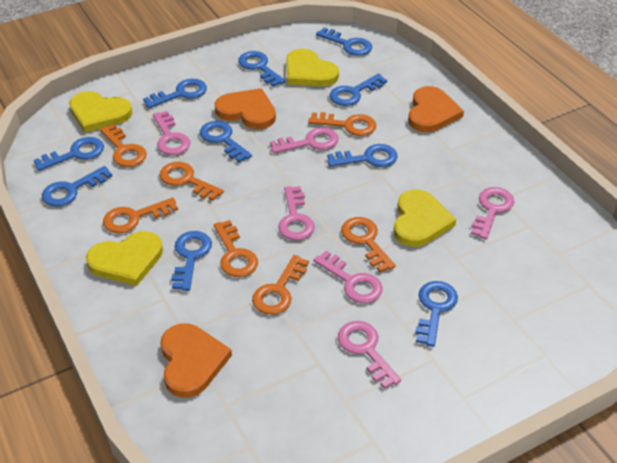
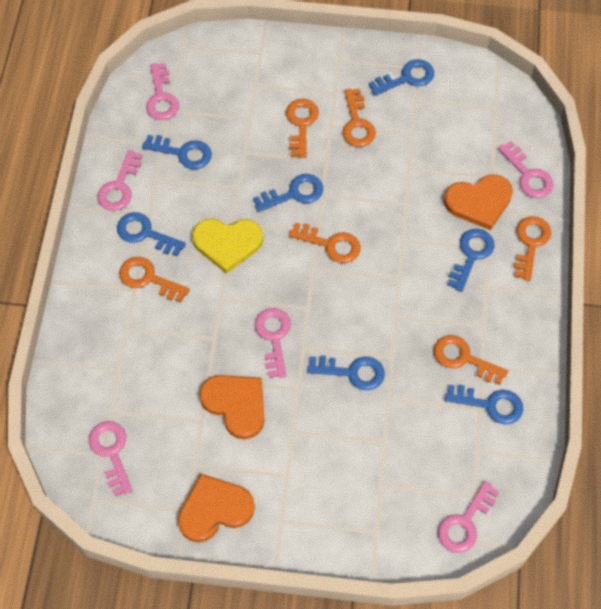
blue key: [34,137,104,171] [42,166,112,207] [143,79,207,108] [171,231,212,291] [200,121,252,163] [238,51,285,87] [316,28,372,56] [327,144,398,167] [330,74,387,106] [415,281,458,347] = 10 -> [117,212,186,257] [142,135,212,169] [253,174,323,212] [307,355,385,390] [369,59,434,96] [445,385,523,424] [447,229,494,292] = 7
orange key: [100,124,147,167] [103,197,178,233] [159,162,224,201] [214,220,258,277] [252,255,309,315] [308,112,376,136] [341,217,396,272] = 7 -> [119,257,190,302] [286,99,319,158] [289,222,361,263] [343,88,376,147] [434,335,508,385] [514,216,551,281] = 6
yellow heart: [69,91,132,132] [86,231,163,286] [286,48,339,86] [394,189,456,247] = 4 -> [192,219,263,274] = 1

